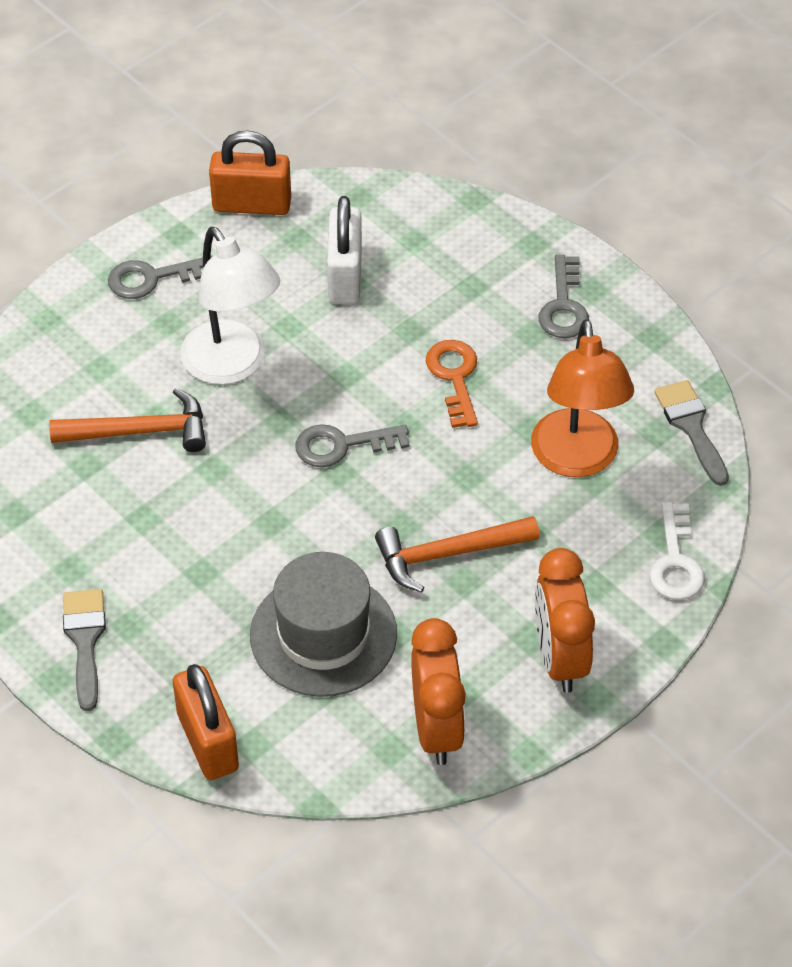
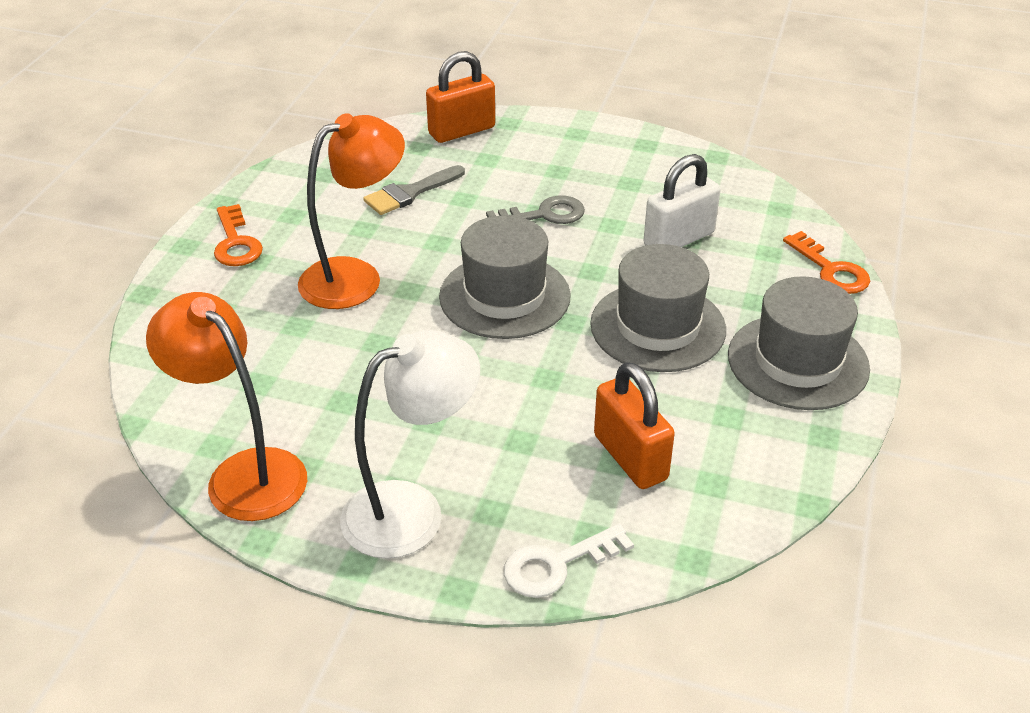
grey brush: [63,589,106,711] [654,380,729,486] = 2 -> [363,165,465,215] = 1
grey hat: [250,552,397,697] = 1 -> [439,215,571,339] [590,244,726,372] [728,276,870,410] = 3
grey key: [108,256,212,299] [295,424,409,467] [538,255,589,338] = 3 -> [486,195,585,224] = 1
orange clock: [411,618,466,765] [535,548,595,693] = 2 -> none = 0
orange hammer: [49,388,206,452] [375,516,540,592] = 2 -> none = 0
orange key: [426,340,478,428] = 1 -> [214,204,263,266] [783,231,870,294] = 2
orange lamp: [531,319,634,477] = 1 -> [146,292,307,521] [298,113,405,309] = 2

